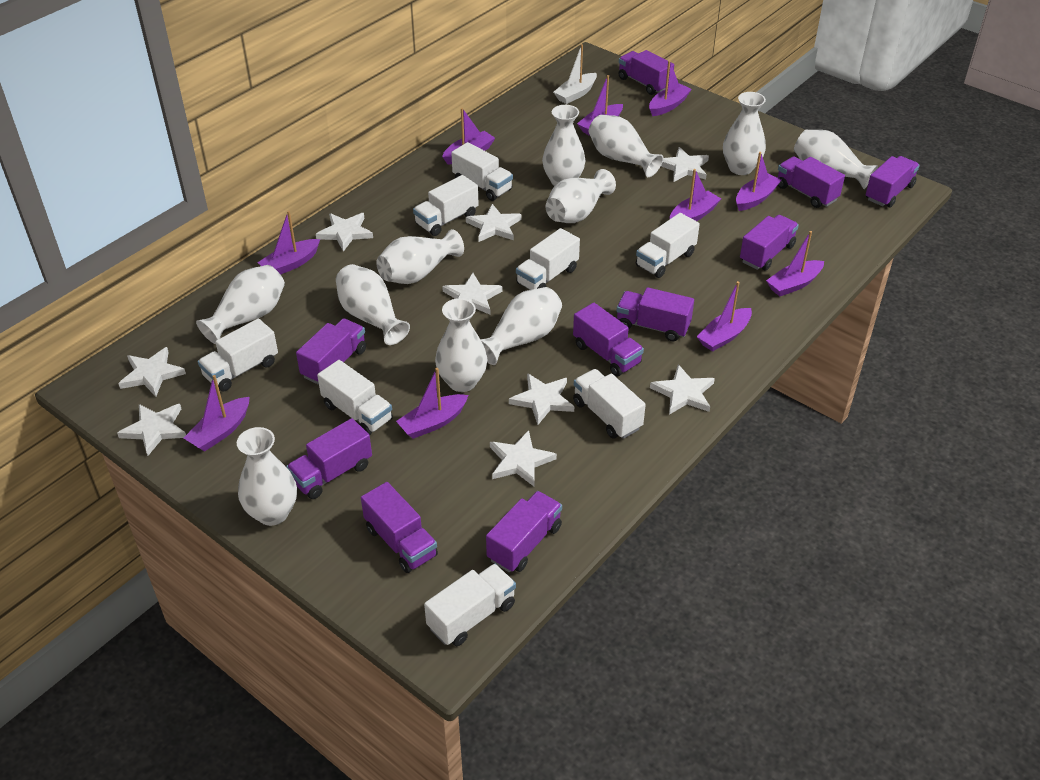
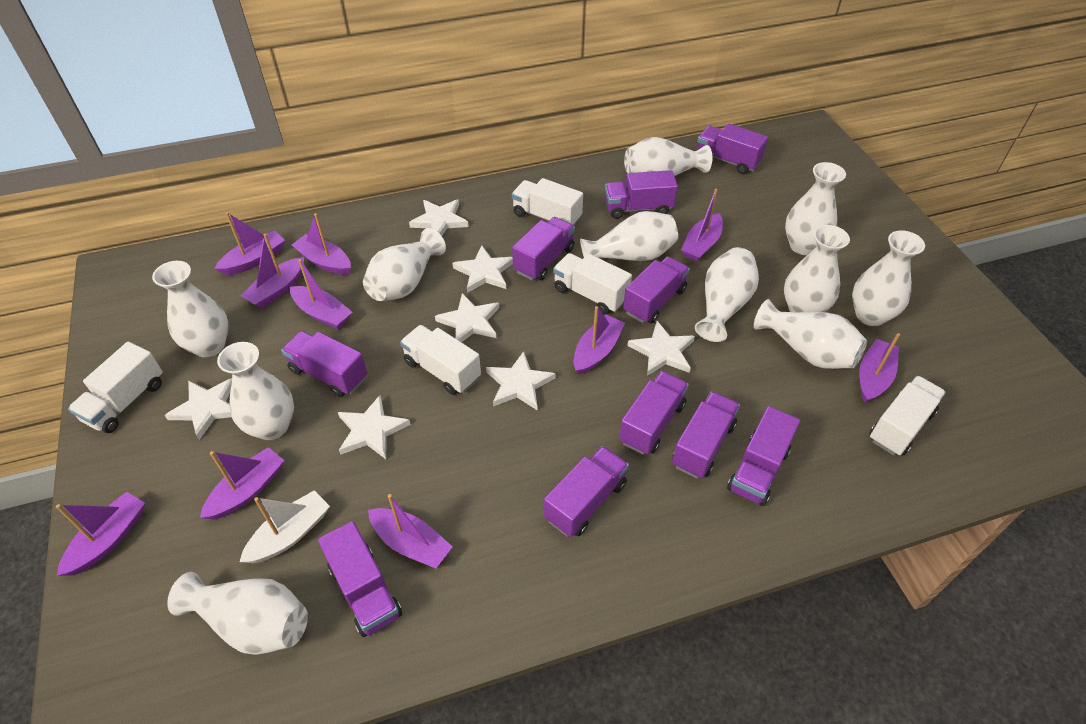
white star: [117,404,186,456] [118,347,186,397] [316,213,373,252] [442,273,502,314] [466,204,522,242] [490,430,557,487] [509,373,574,425] [650,364,715,415] [661,147,709,182] = 9 -> [165,378,232,440] [338,395,411,459] [409,200,469,236] [435,293,499,342] [452,245,513,293] [486,351,556,410] [627,321,695,376] = 7
white truck: [198,318,278,391] [317,360,393,435] [413,175,479,236] [424,564,516,646] [451,142,513,201] [516,228,580,290] [573,369,646,439] [636,213,700,278] = 8 -> [68,342,163,433] [400,325,481,395] [512,178,583,226] [553,253,632,315] [869,376,946,456] = 5

